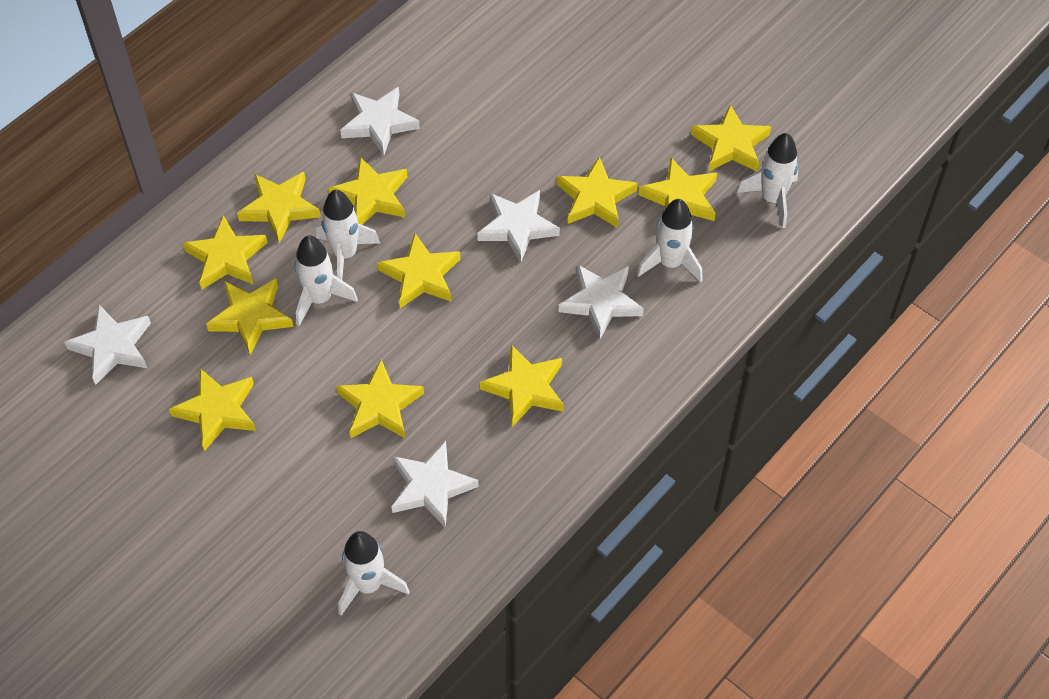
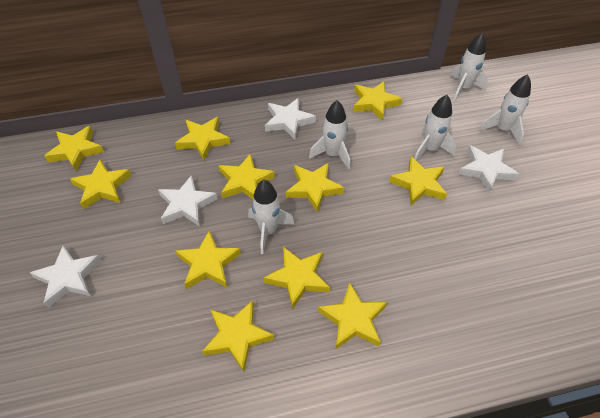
white star: [64,305,151,385] [340,87,420,155] [391,441,479,528] [477,190,560,262] [559,264,644,340] = 5 -> [30,245,101,308] [158,175,218,226] [265,98,316,139] [459,145,519,192] = 4

